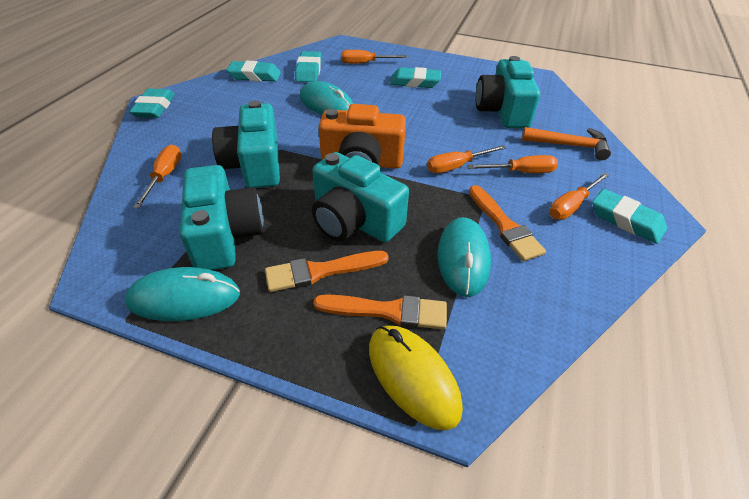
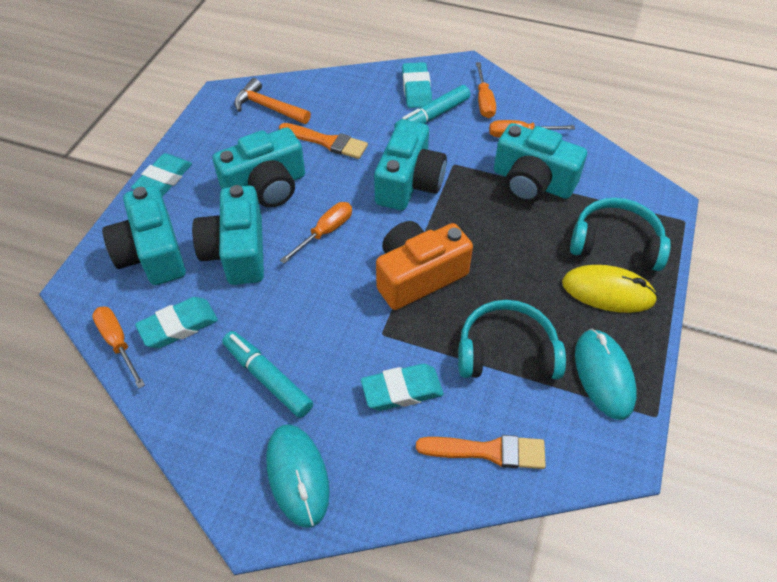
orange brush: [265,251,389,292] [313,294,447,330] [469,185,546,261] = 3 -> [279,123,368,159] [416,435,546,469] = 2
orange screwdriver: [133,145,182,208] [341,50,407,64] [427,145,506,173] [467,155,558,173] [549,173,609,220] = 5 -> [92,306,145,388] [280,202,352,263] [476,62,496,118] [489,120,575,138] = 4
turquoise camera: [180,165,264,270] [212,100,280,188] [312,152,409,242] [476,56,540,128] = 4 -> [102,185,186,285] [192,185,264,285] [213,127,305,208] [374,119,447,210] [494,123,587,203] = 5
turquoise eraser: [129,88,175,118] [227,61,281,81] [295,51,321,82] [390,67,441,88] [592,189,667,244] = 5 -> [131,153,192,197] [135,297,218,348] [361,364,444,411] [402,62,432,108] = 4
turquoise headphones: none = 0 -> [458,300,566,379] [570,198,671,271] = 2
turquoise marker: none = 0 -> [222,331,313,418] [394,85,470,127] = 2
turquoise mouse: [125,267,240,321] [300,81,353,115] [437,217,491,297] = 3 -> [266,424,330,528] [575,329,637,420] = 2

